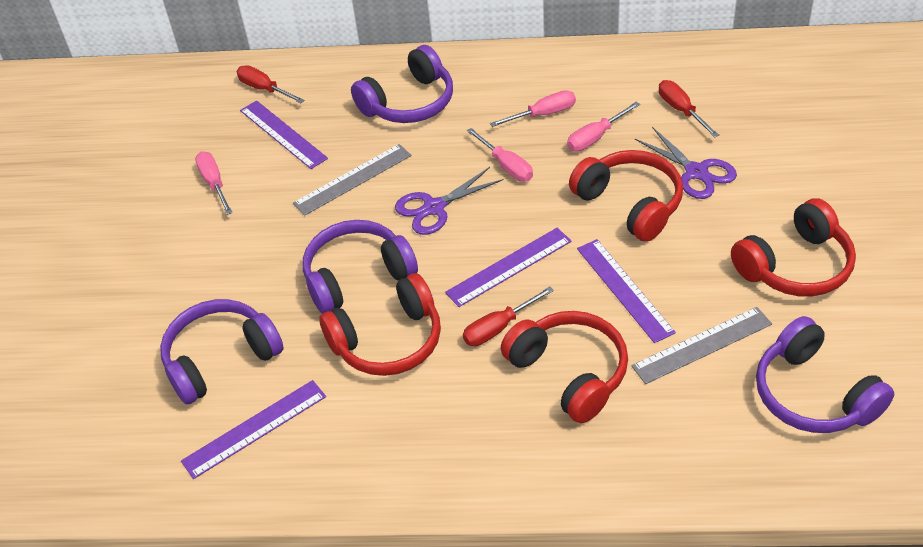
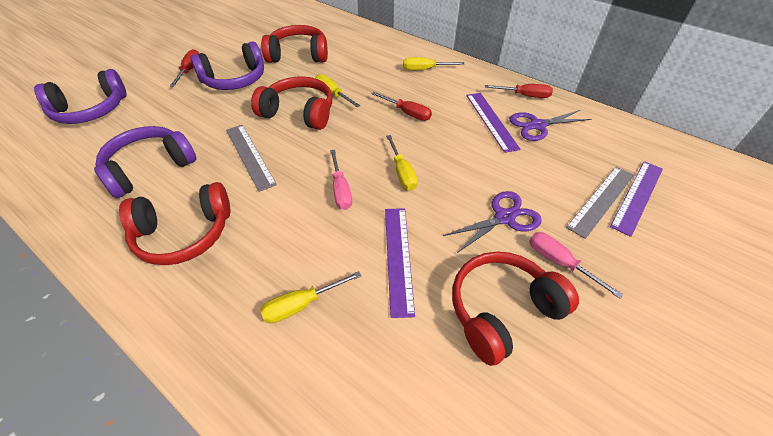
pink screwdriver: [195,152,233,215] [467,128,533,182] [490,90,576,127] [567,102,640,152] = 4 -> [330,150,352,210] [529,232,623,299] = 2
purple headphones: [160,299,284,405] [303,220,418,314] [351,45,453,123] [756,316,894,433] = 4 -> [34,69,127,124] [94,126,196,198] [191,41,264,90] = 3
purple ruler: [181,380,326,479] [240,101,328,169] [445,228,572,307] [577,239,676,343] = 4 -> [385,208,415,318] [466,93,520,153] [610,161,663,237] = 3
yellow screwdriver: none = 0 -> [260,271,361,323] [315,74,361,107] [386,135,418,190] [403,57,465,70] = 4

